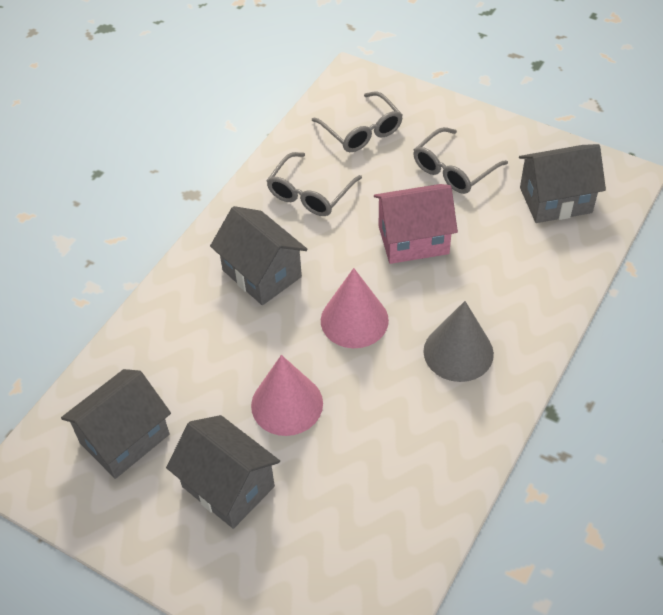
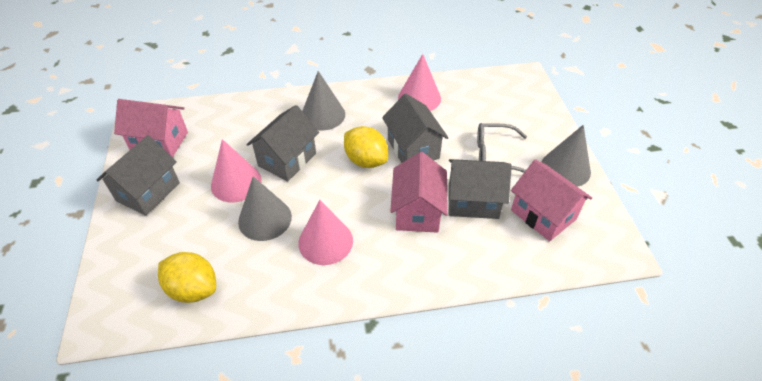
grey cone: [423,301,494,382] = 1 -> [238,176,292,241] [302,71,345,130] [542,125,591,187] = 3
grey glasses: [266,152,362,216] [312,91,403,152] [413,127,508,194] = 3 -> [477,123,527,173] = 1
pink cone: [251,355,323,436] [321,268,389,348] = 2 -> [211,139,262,202] [298,200,353,265] [398,54,441,111] = 3
pink house: [374,184,458,264] = 1 -> [114,99,188,157] [390,152,448,233] [511,159,592,241] = 3
yellow lemon: none = 0 -> [158,252,216,303] [344,126,388,168] = 2

